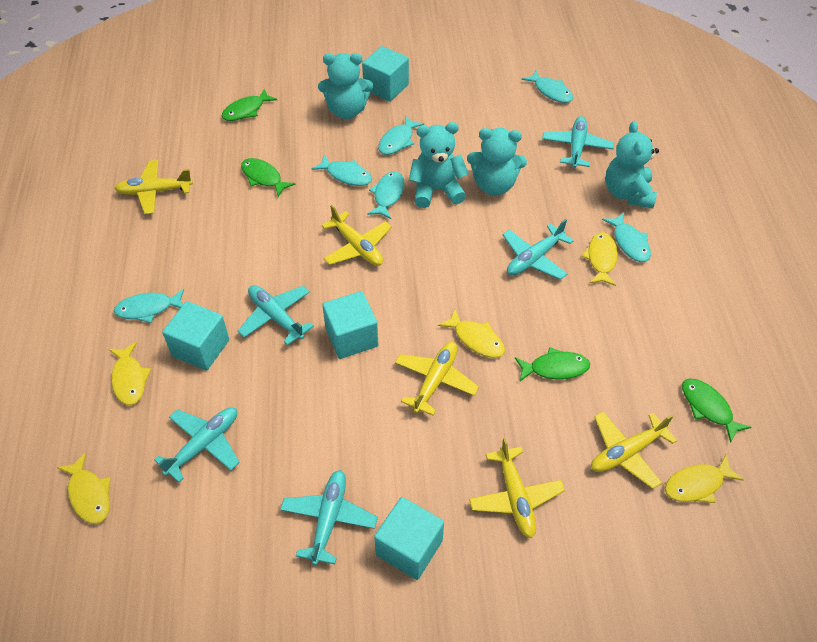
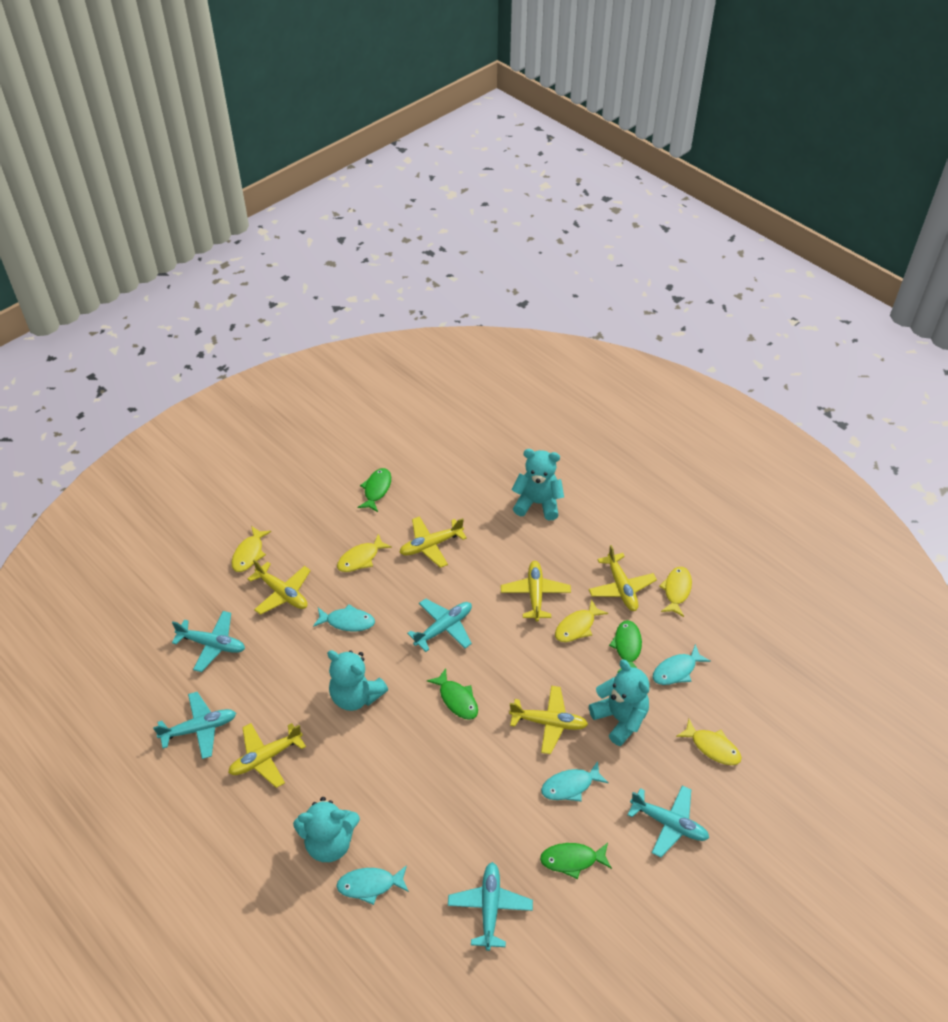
turquoise cube: [162,301,229,371] [322,291,378,359] [362,46,409,102] [374,497,444,580] = 4 -> none = 0
turquoise fish: [114,288,184,323] [312,155,372,186] [367,171,404,219] [378,116,424,155] [521,69,573,103] [602,213,651,262] = 6 -> [313,604,375,632] [336,865,409,905] [541,761,609,802] [653,644,711,685] = 4
yellow plane: [114,160,193,214] [322,205,392,266] [395,342,479,416] [469,437,565,538] [591,411,677,489] = 5 -> [228,723,306,788] [248,560,311,615] [399,516,467,568] [501,561,571,621] [509,686,588,754] [589,545,657,611] = 6

